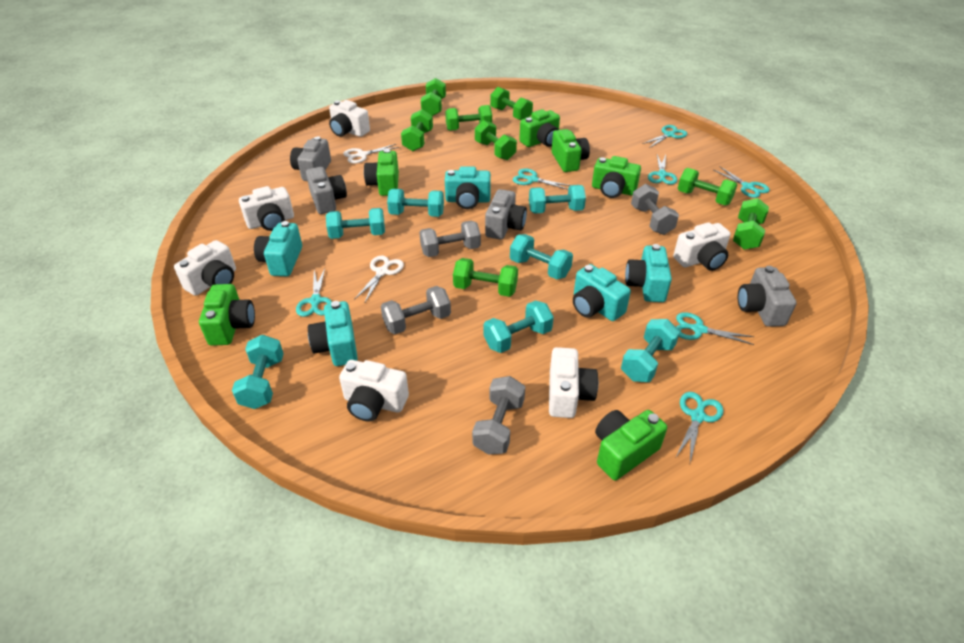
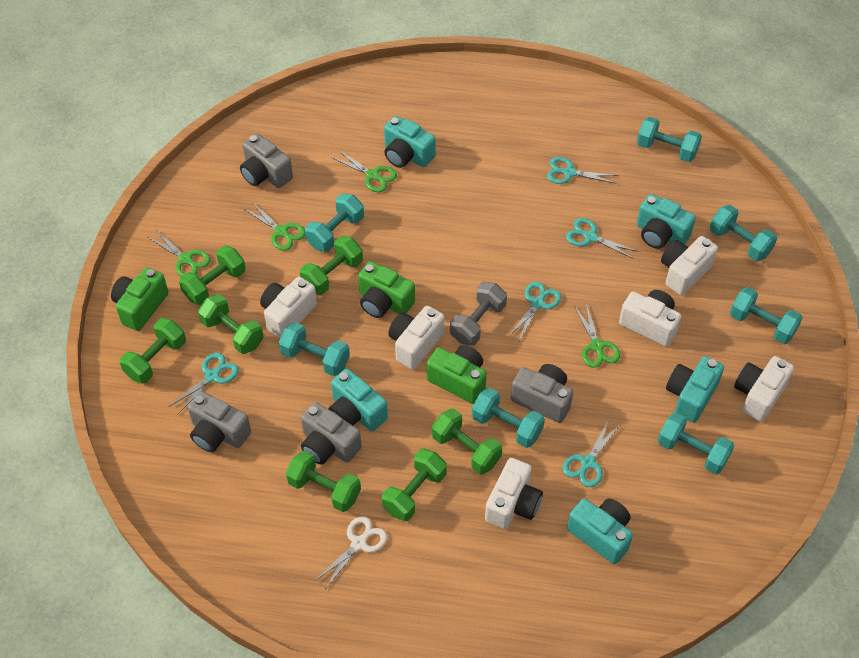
green camera: [199,284,255,346] [364,149,399,196] [519,109,560,147] [552,129,590,172] [592,156,641,198] [595,410,667,480] = 6 -> [111,267,168,331] [358,261,415,318] [427,345,487,404] = 3
green dumbbell: [401,109,433,151] [421,78,446,116] [445,105,492,131] [453,258,518,297] [475,120,517,160] [490,87,533,120] [678,168,737,205] [733,198,769,250] = 8 -> [120,318,186,383] [179,246,246,305] [198,294,264,354] [286,451,361,512] [300,236,363,295] [382,449,447,521] [432,408,502,474] = 7
green scissors: none = 0 -> [148,229,210,276] [243,201,305,250] [331,150,397,192] [574,304,620,368] = 4
grey dumbbell: [381,286,451,334] [419,221,481,257] [472,376,525,455] [631,184,679,235] = 4 -> [450,282,507,346] = 1
turquoise scissors: [296,268,332,317] [513,168,570,190] [642,125,687,148] [648,155,677,185] [676,312,754,345] [676,392,723,462] [714,167,770,198] = 7 -> [169,353,239,415] [508,282,561,343] [547,157,618,184] [563,419,619,487] [566,218,639,259] = 5
white scissors: [343,144,400,164] [354,256,404,302] = 2 -> [315,516,387,589] = 1

